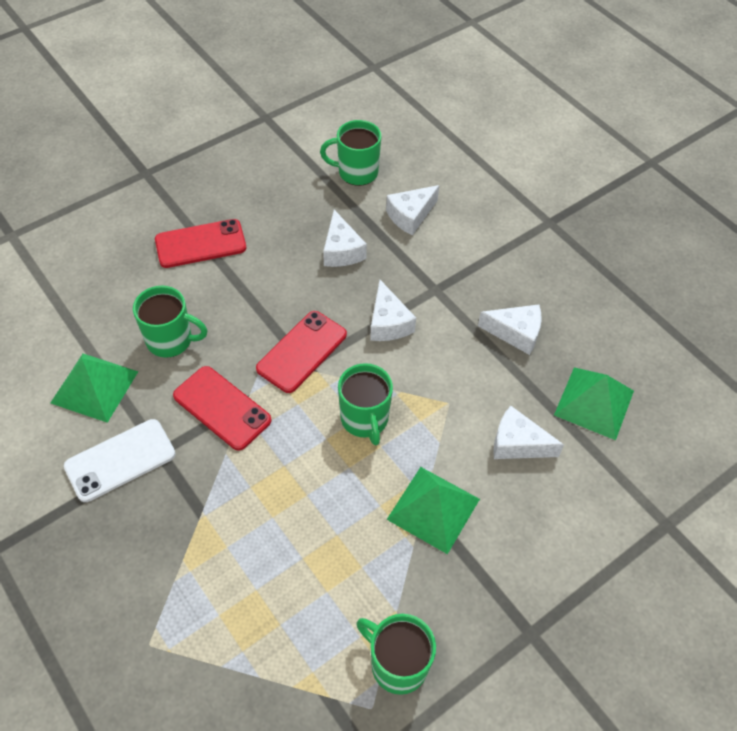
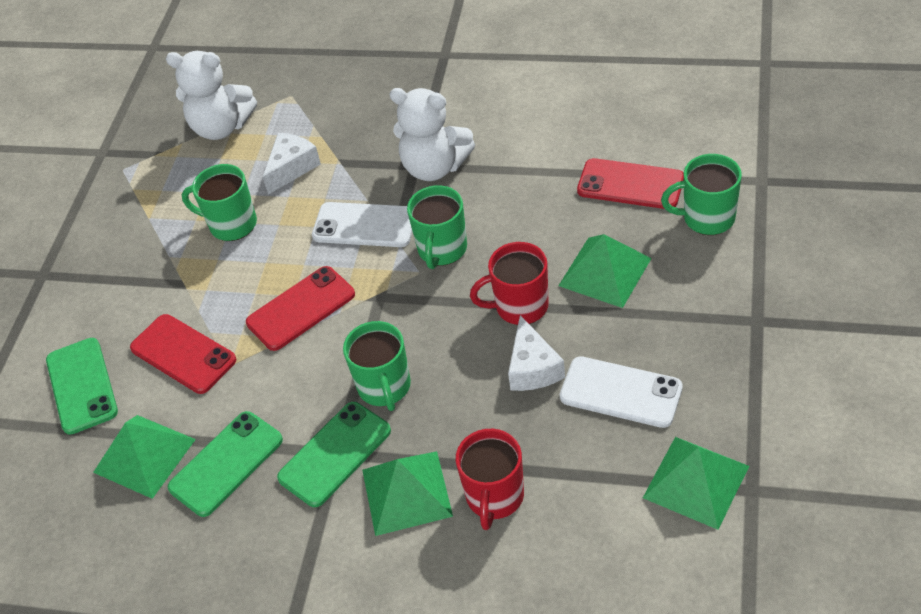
green phone: none = 0 -> [46,338,118,435] [167,411,283,517] [277,402,391,507] = 3
green pyramid: [51,354,139,423] [387,467,480,554] [554,367,634,440] = 3 -> [93,415,196,499] [362,451,453,536] [558,234,652,308] [643,437,749,530] = 4
red mug: none = 0 -> [456,429,524,530] [470,242,549,325] = 2
white cheese: [323,210,367,267] [370,280,416,341] [386,185,439,235] [478,304,542,355] [493,406,564,459] = 5 -> [263,133,321,195] [508,315,565,391] = 2
white phone: [64,419,176,502] = 1 -> [312,202,413,247] [560,356,683,428] = 2
white teddy bear: none = 0 -> [166,51,257,140] [389,88,475,181] = 2

